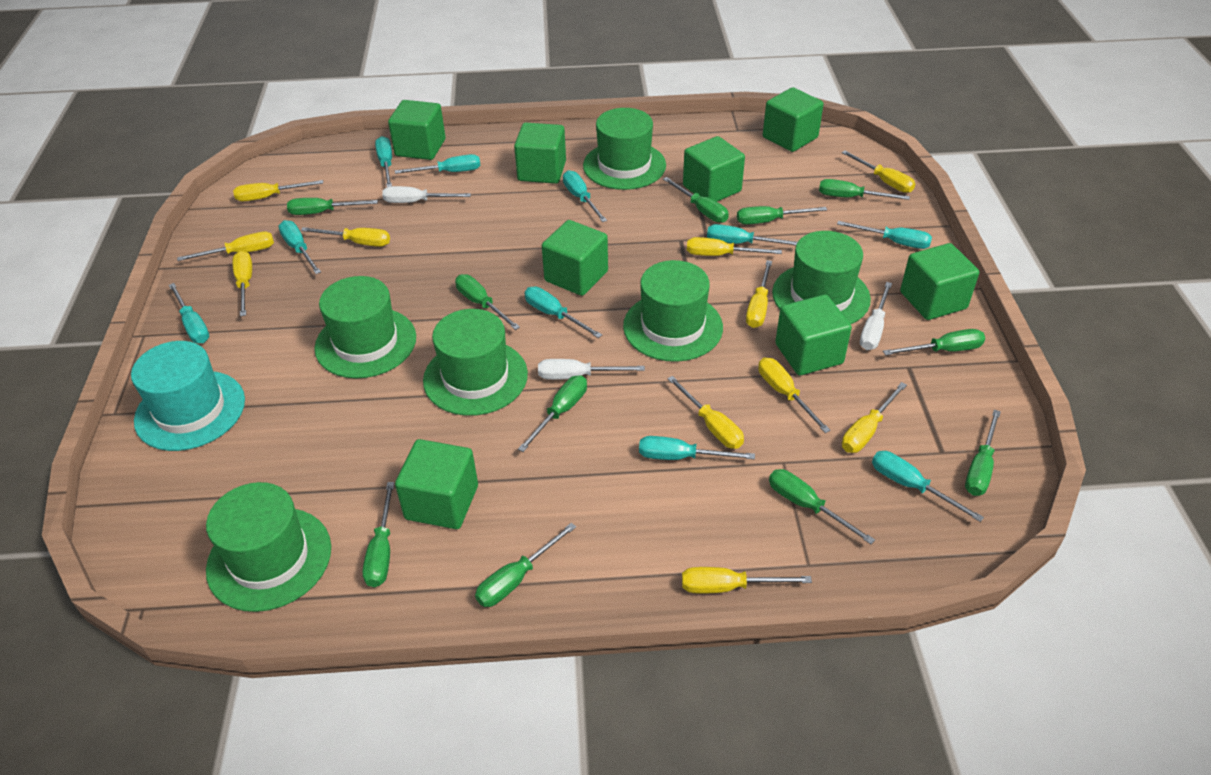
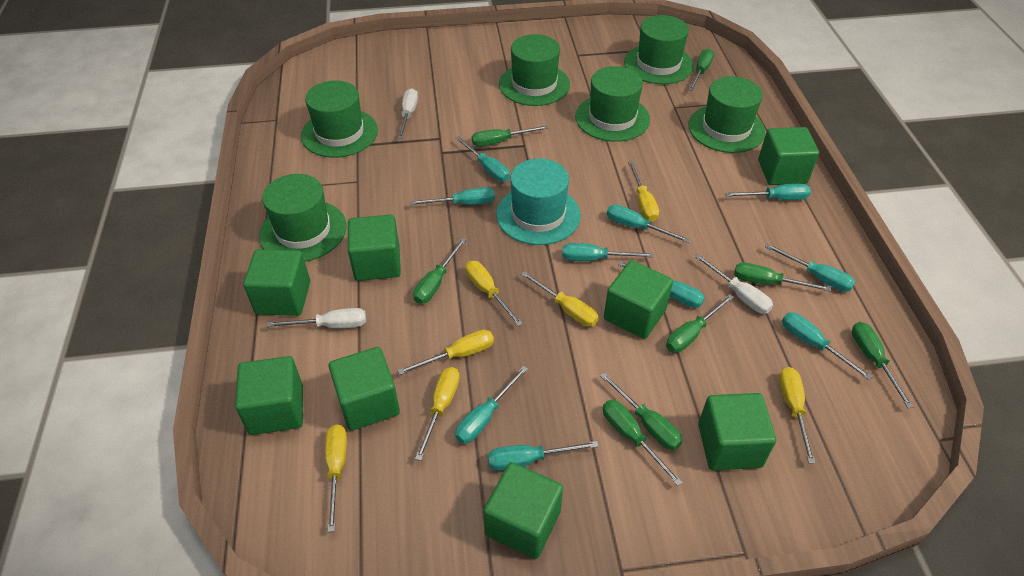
green screwdriver: [287,198,378,215] [363,482,394,587] [455,274,520,330] [475,523,576,607] [518,375,587,452] [663,177,729,223] [737,206,827,225] [769,469,875,544] [819,179,910,200] [883,329,985,355] [965,410,1001,496] = 11 -> [413,238,466,304] [472,125,548,147] [600,372,683,450] [603,400,683,486] [666,294,734,353] [688,48,714,91] [734,263,831,291] [852,322,914,408] = 8
yellow screwdriver: [177,231,274,261] [233,180,323,201] [233,251,252,316] [301,227,390,247] [667,376,744,449] [682,567,812,594] [687,237,782,256] [746,260,772,328] [758,358,831,433] [842,150,915,193] [842,382,907,453] = 11 -> [325,424,347,532] [398,330,494,375] [415,367,460,461] [465,261,523,326] [521,271,599,327] [628,162,659,222] [779,367,815,464] = 7

